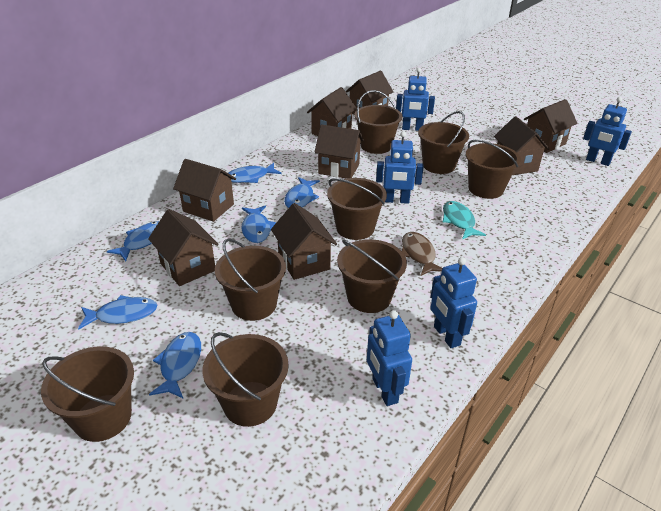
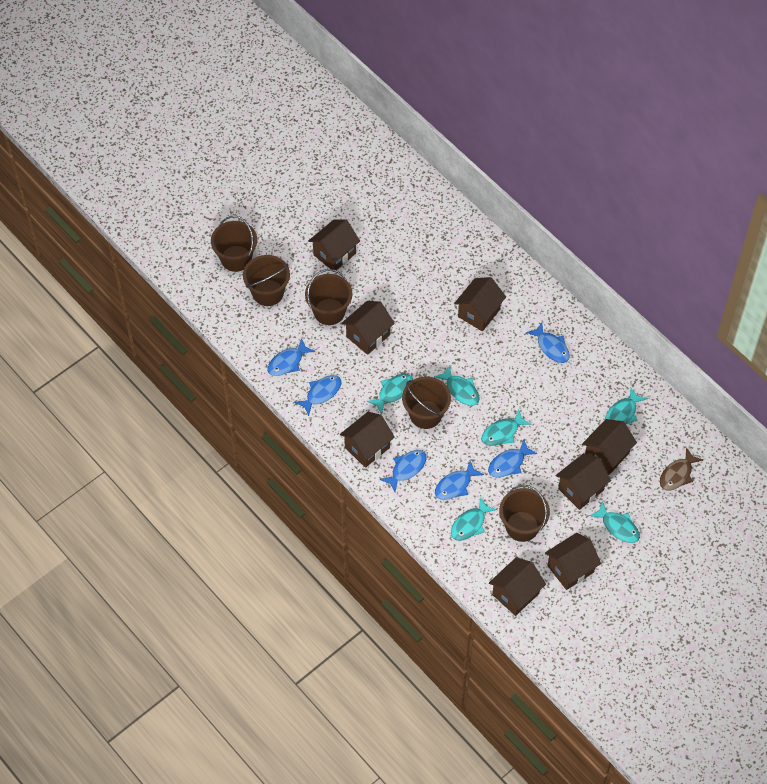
blue robot: [367,310,412,406] [376,131,424,204] [396,68,435,131] [430,257,477,348] [583,97,632,166] = 5 -> none = 0
brown bucket: [41,346,134,442] [202,332,289,427] [215,238,286,321] [327,178,387,240] [337,239,407,313] [354,90,402,154] [418,111,469,174] [466,139,521,199] = 8 -> [211,216,257,272] [243,255,290,306] [305,269,352,325] [402,376,451,429] [499,485,550,542] = 5
turquoise fish: [443,201,486,239] = 1 -> [367,374,413,415] [434,365,480,406] [451,496,497,541] [482,409,531,446] [589,501,640,543] [605,387,647,424] = 6

